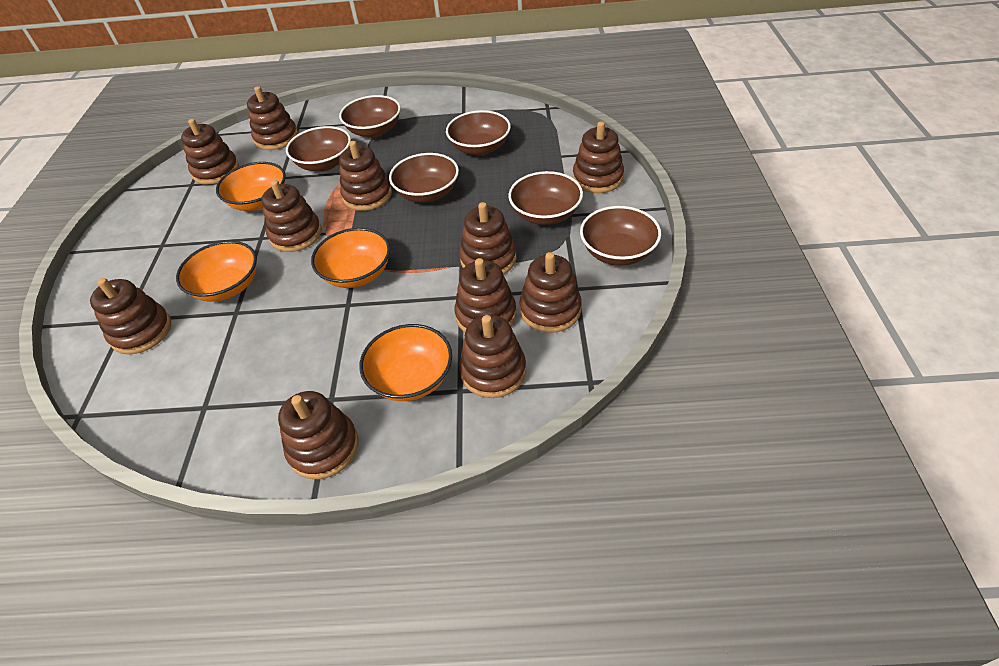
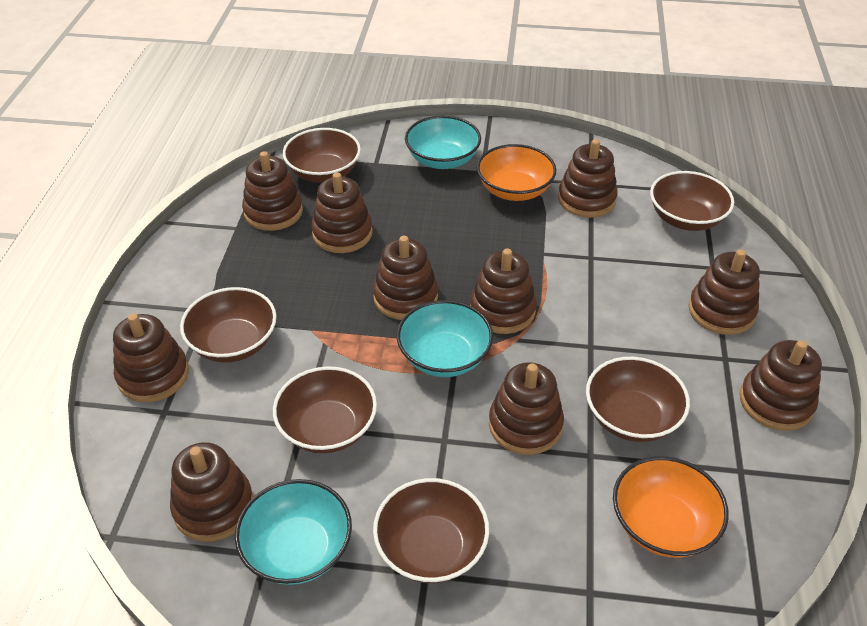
brown stacking toy: [90,278,171,355] [181,119,239,185] [247,86,298,150] [261,180,322,252] [278,391,359,479] [339,141,392,211] [454,258,517,332] [459,202,516,274] [459,315,526,398] [519,252,582,333] [573,121,624,193] = 11 -> [113,313,189,402] [170,442,253,542] [242,151,303,231] [311,172,373,253] [373,236,438,320] [470,249,536,334] [489,362,564,455] [558,139,618,218] [688,249,760,335] [740,340,822,431] = 10
orange bowl: [176,241,257,302] [216,162,286,211] [311,228,390,288] [359,324,452,401] = 4 -> [477,144,556,201] [613,456,729,558] = 2
turquoise bowl: none = 0 -> [235,479,352,585] [397,300,493,377] [405,116,481,169] = 3

